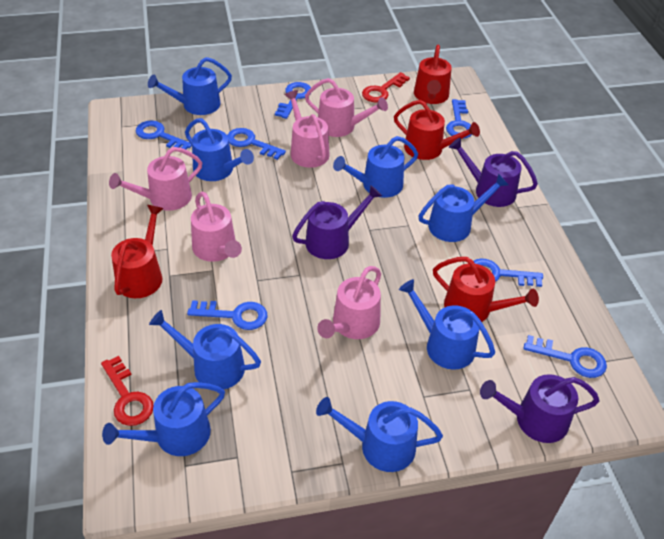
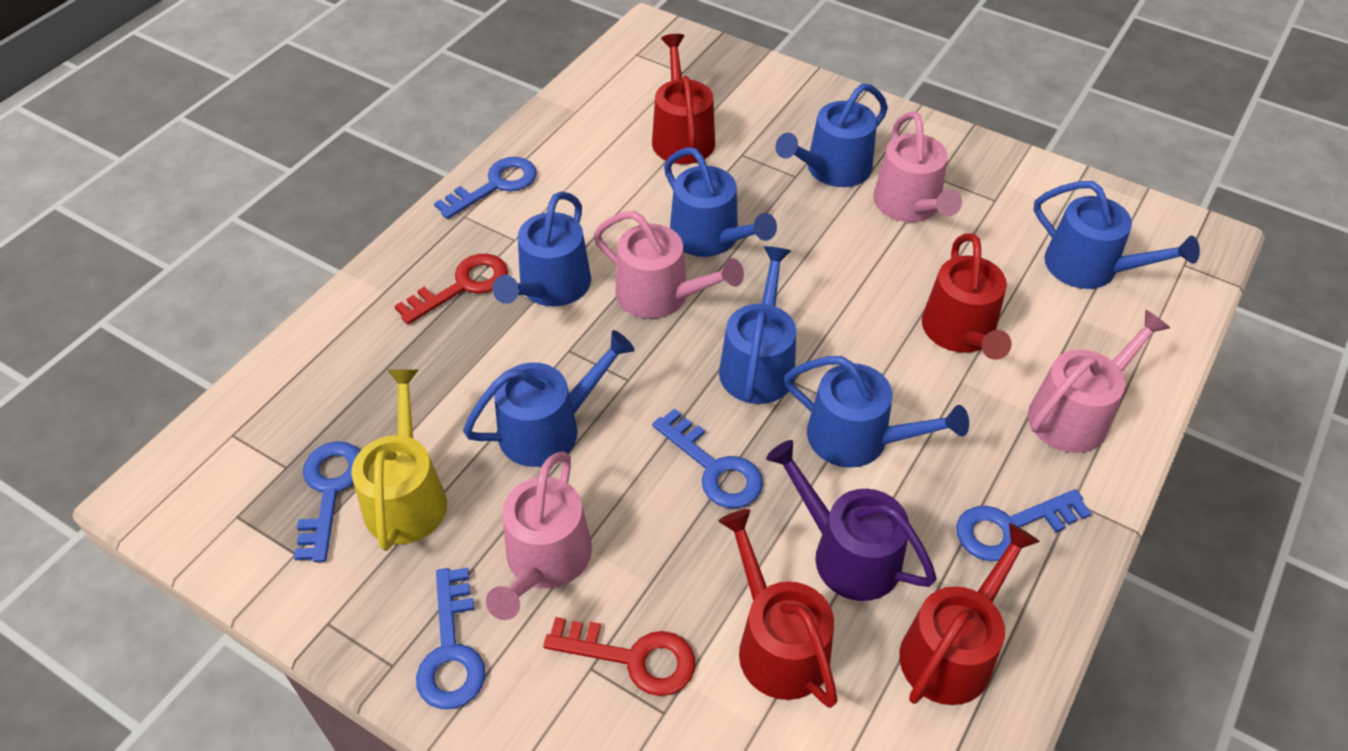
blue key: [136,120,192,150] [187,300,268,330] [227,128,286,160] [275,82,311,119] [446,99,472,139] [474,259,543,287] [523,335,607,378] = 7 -> [294,441,360,562] [416,568,486,709] [434,157,537,219] [652,408,763,508] [956,489,1092,561] = 5
blue watering can: [102,382,225,456] [148,57,232,115] [149,310,261,390] [185,118,254,181] [316,397,443,472] [333,136,418,198] [399,279,495,370] [419,173,508,242] = 8 -> [463,330,635,467] [492,191,591,306] [664,147,777,257] [719,246,796,404] [776,83,888,187] [784,356,969,468] [1034,181,1200,289] = 7
pink watering can: [109,147,202,211] [191,191,242,262] [285,90,330,168] [305,78,388,137] [317,266,381,339] = 5 -> [486,452,592,620] [594,211,744,319] [873,111,962,222] [1028,310,1170,453] = 4
purple watering can: [292,185,382,259] [449,138,538,207] [480,374,600,443] = 3 -> [766,440,937,601] = 1
yellow watering can: none = 0 -> [351,369,447,551] = 1

